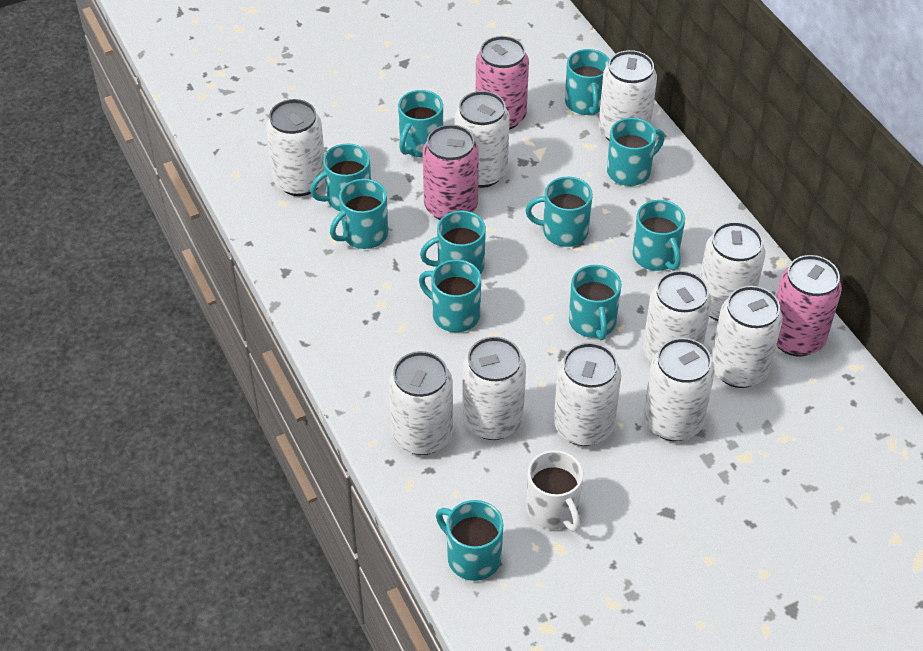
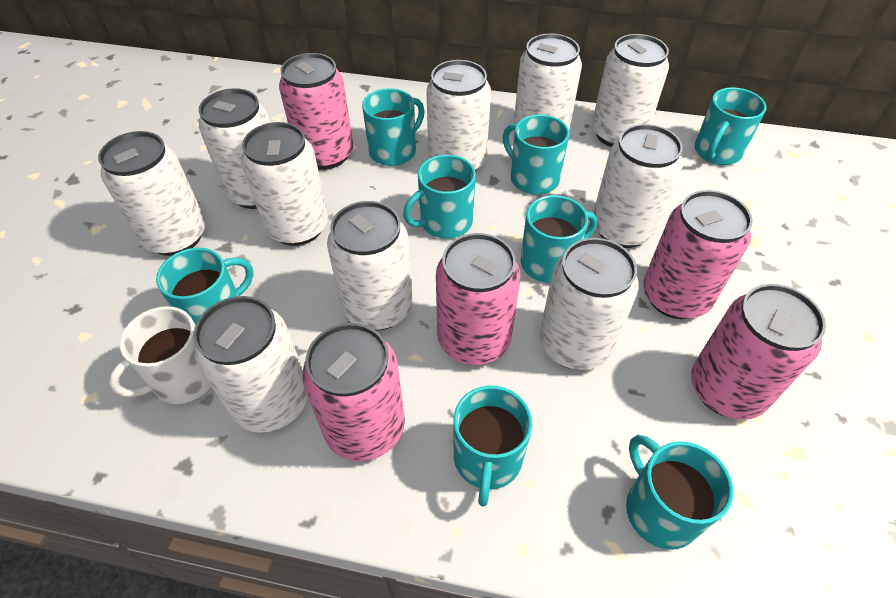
pink can: [423,124,479,220] [476,36,529,130] [776,255,842,357] = 3 -> [279,53,353,170] [302,323,405,461] [436,233,521,365] [643,190,753,319] [691,284,826,420] = 5
turquoise mug: [310,143,371,212] [330,179,388,249] [398,90,443,157] [419,259,481,332] [420,211,486,274] [436,500,503,581] [525,177,593,247] [565,49,610,115] [569,265,622,340] [607,118,664,186] [633,200,685,271] = 11 -> [156,248,253,325] [362,88,425,166] [403,155,476,239] [453,386,532,507] [503,114,569,195] [521,195,597,283] [626,435,734,550] [695,87,766,165] = 8

